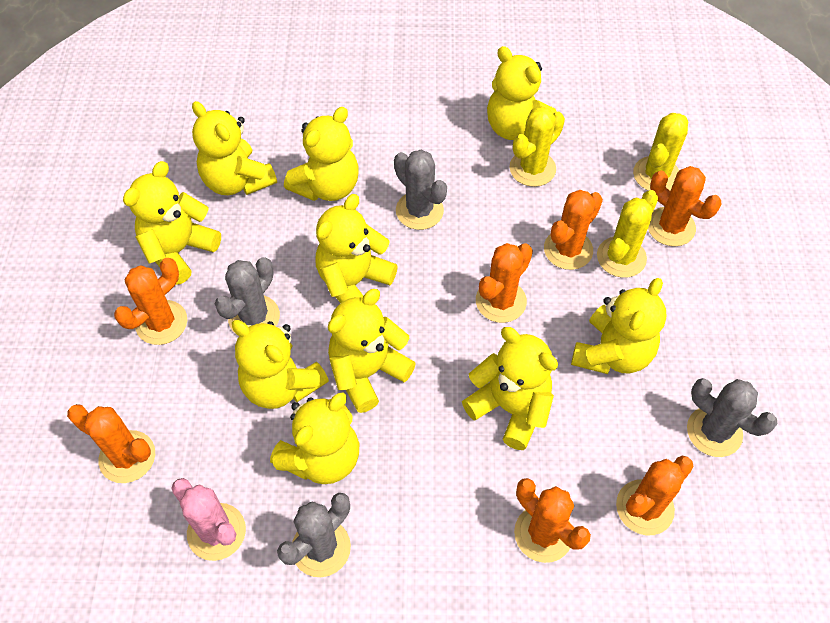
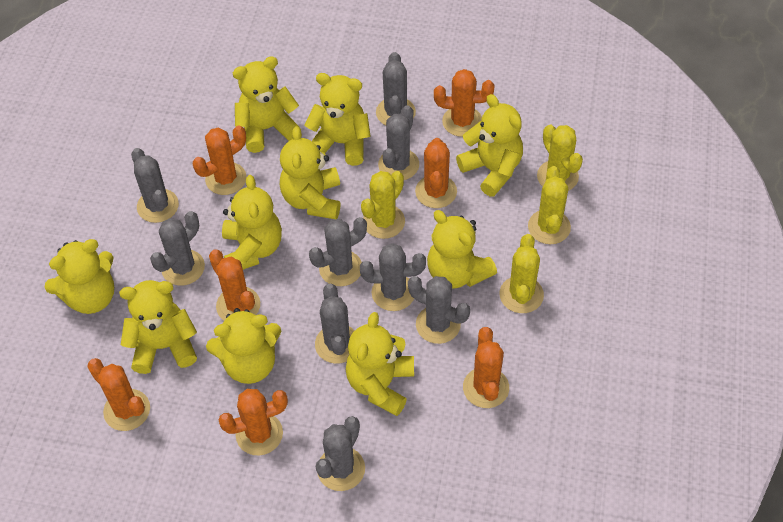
grey cactus: [214,257,280,334] [277,493,351,577] [394,150,447,230] [687,378,778,457] = 4 -> [131,148,179,223] [150,211,205,286] [309,217,367,286] [315,284,355,364] [316,416,365,491] [360,243,426,311] [376,52,416,125] [378,105,419,180] [408,276,470,344] = 9
pink cactus: [171,478,246,561] = 1 -> none = 0
yellow cactus: [509,106,565,187] [597,190,658,278] [633,113,688,191] = 3 -> [361,171,405,239] [499,234,544,313] [528,166,571,244] [537,125,583,191] = 4

